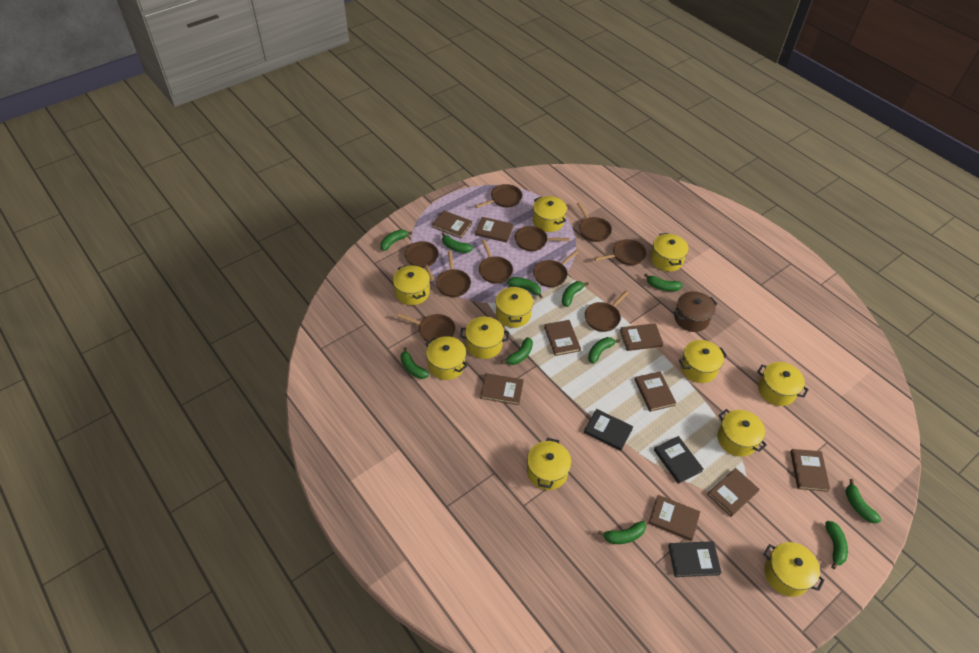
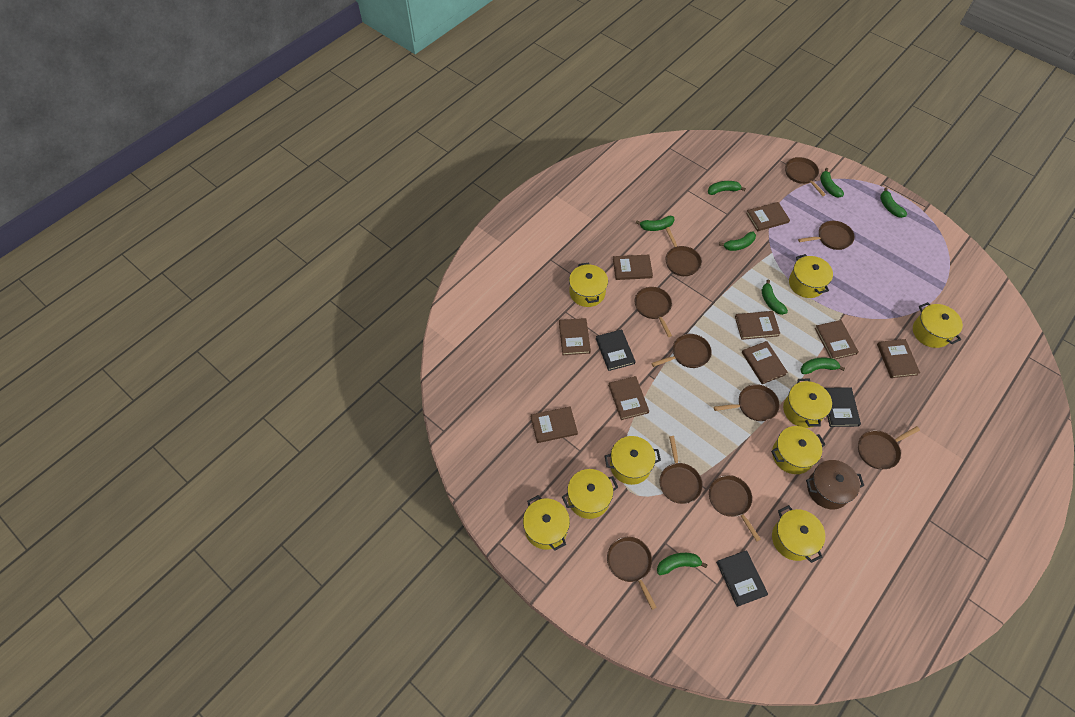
green banana: [380,229,412,251] [400,347,429,379] [442,232,473,253] [501,337,533,365] [507,277,543,298] [562,281,589,307] [588,337,620,364] [598,521,646,544] [644,273,683,291] [825,521,848,569] [845,479,881,523] = 11 -> [636,216,675,231] [657,553,708,575] [708,181,746,195] [719,231,756,251] [762,280,788,315] [800,357,845,374] [820,168,844,198] [880,187,907,218] = 8
yellow pot: [393,265,430,305] [426,336,468,380] [460,317,509,359] [496,286,533,328] [527,438,572,490] [533,196,567,232] [651,233,689,272] [679,340,727,383] [717,409,767,457] [757,362,809,406] [764,542,825,597] = 11 -> [523,495,570,551] [562,469,618,519] [569,263,608,307] [605,436,661,485] [771,426,826,474] [772,505,825,563] [783,379,832,428] [789,254,833,298] [913,302,963,348] = 9

